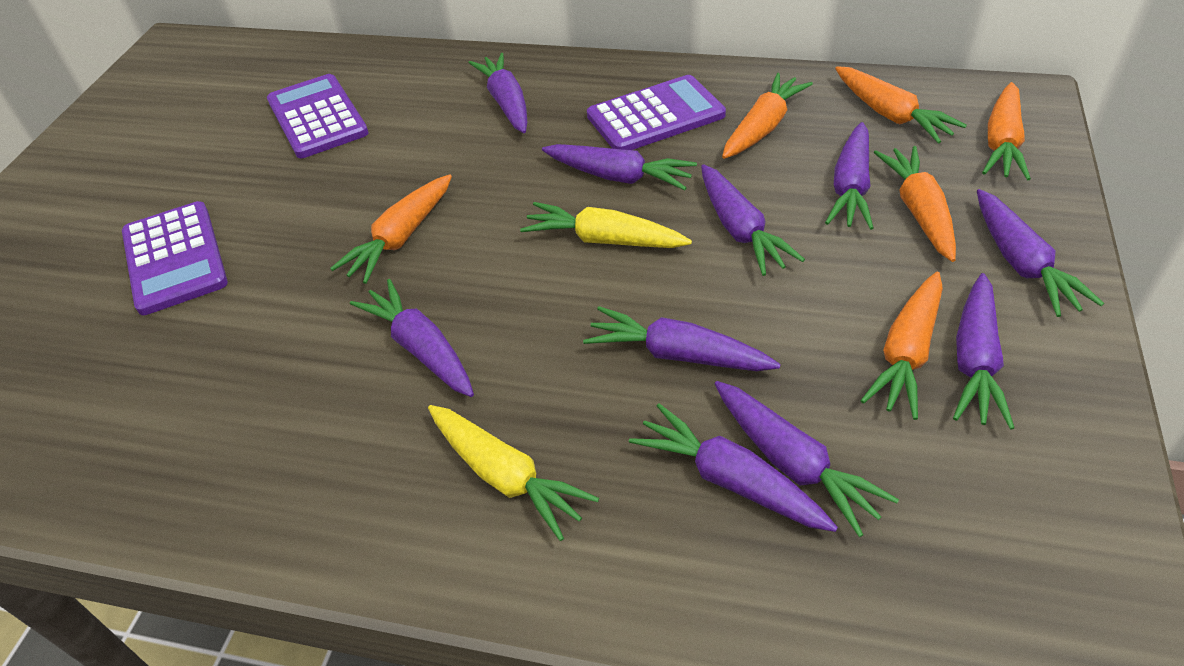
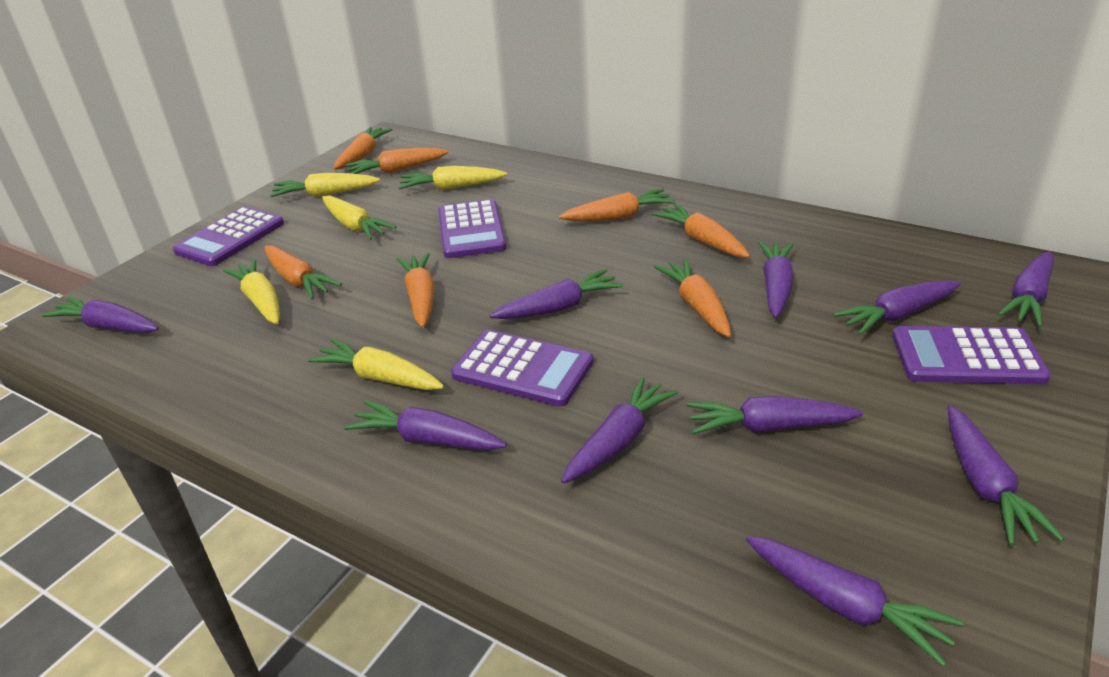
orange carrot: [330,174,452,284] [722,73,813,159] [835,66,967,144] [861,272,943,420] [874,146,956,262] [982,82,1031,180] = 6 -> [264,245,342,299] [333,127,393,170] [345,148,449,174] [396,252,435,328] [558,189,675,221] [652,203,750,258] [654,259,731,337] = 7
purple calculator: [122,201,228,315] [267,74,369,158] [587,75,726,150] = 3 -> [173,206,284,266] [438,199,506,258] [451,330,593,406] [892,326,1051,384] = 4
yellow carrot: [428,405,599,541] [520,202,692,248] = 2 -> [223,259,280,324] [270,173,380,197] [308,339,444,390] [322,195,396,240] [399,166,507,190] = 5

